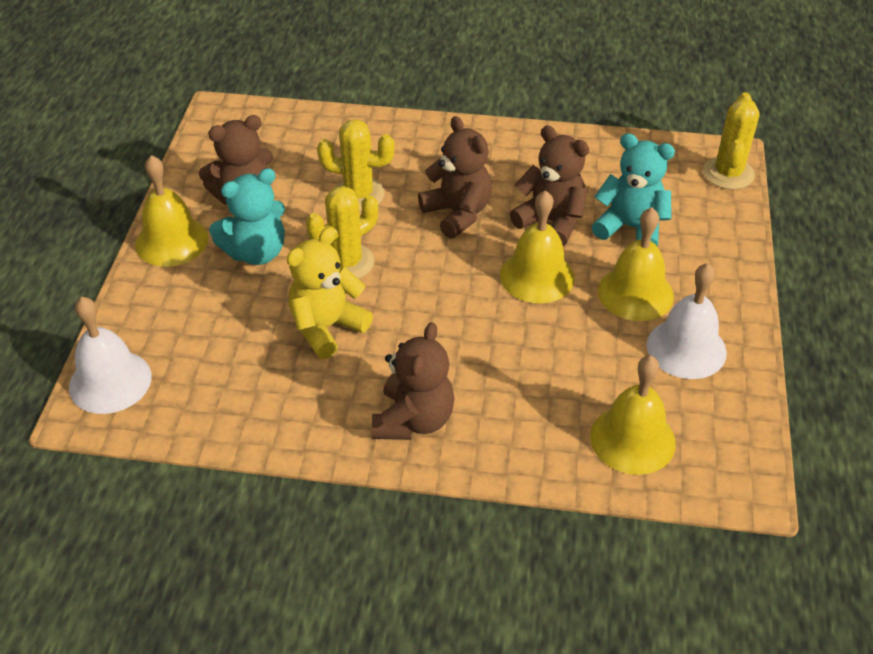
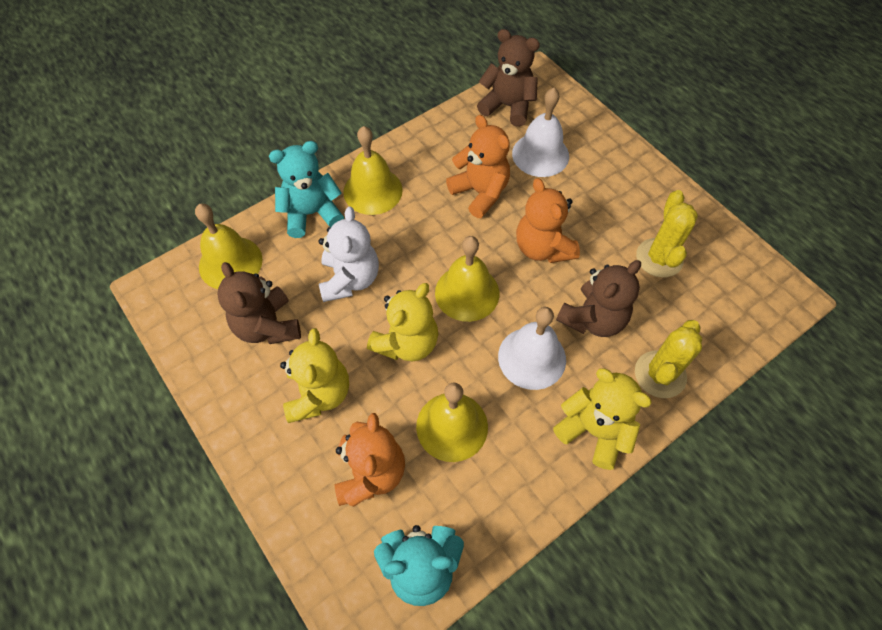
brown teddy bear: [199,115,273,205] [372,322,455,440] [418,116,492,239] [510,126,590,246] = 4 -> [217,262,301,344] [477,29,540,127] [556,260,641,337] = 3
orange teddy bear: none = 0 -> [334,413,405,507] [446,115,510,218] [516,178,580,263] = 3
white teddy bear: none = 0 -> [318,207,379,302] = 1
yellow cactus: [306,186,378,279] [317,119,395,211] [703,92,760,190] = 3 -> [635,320,702,398] [636,190,698,278] = 2
yellow teddy bear: [287,228,373,359] = 1 -> [280,328,349,423] [367,283,438,361] [553,368,652,470] = 3

